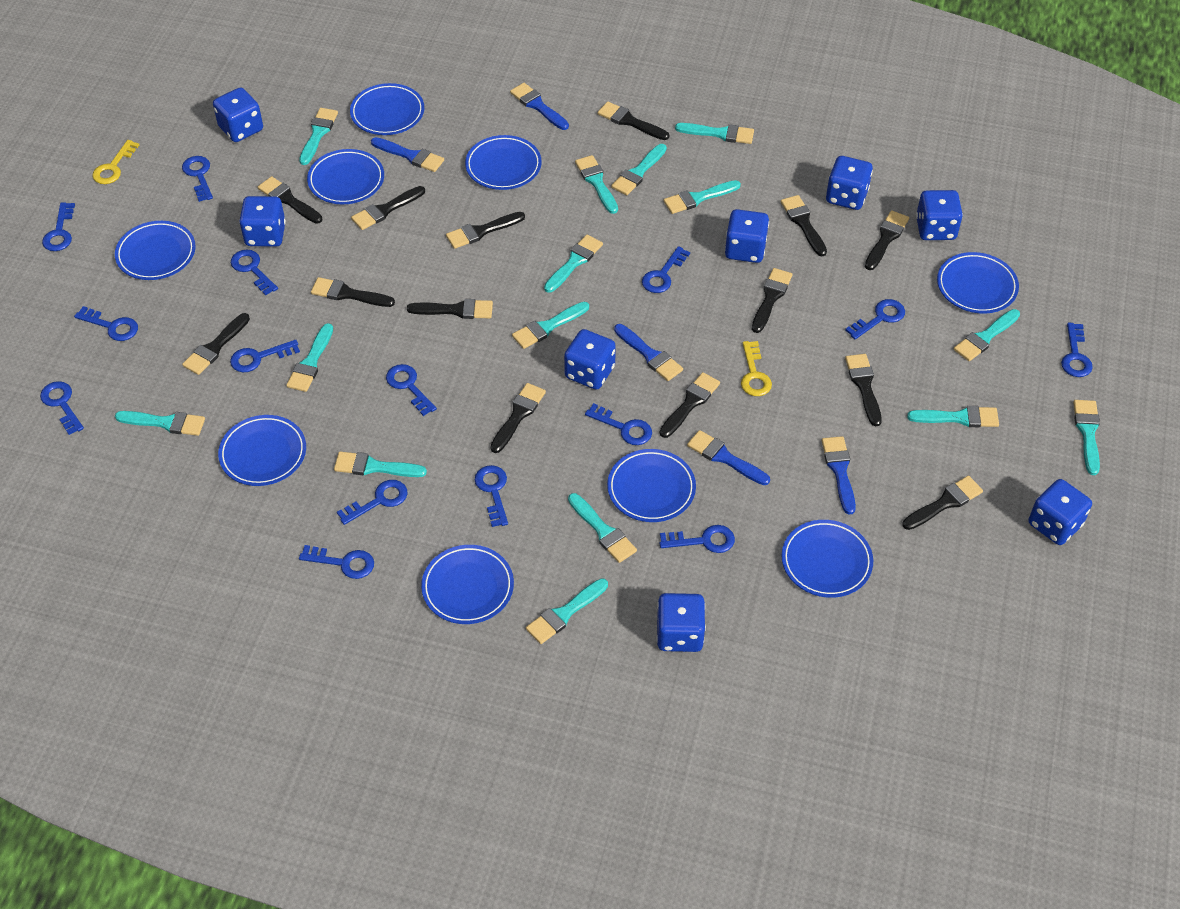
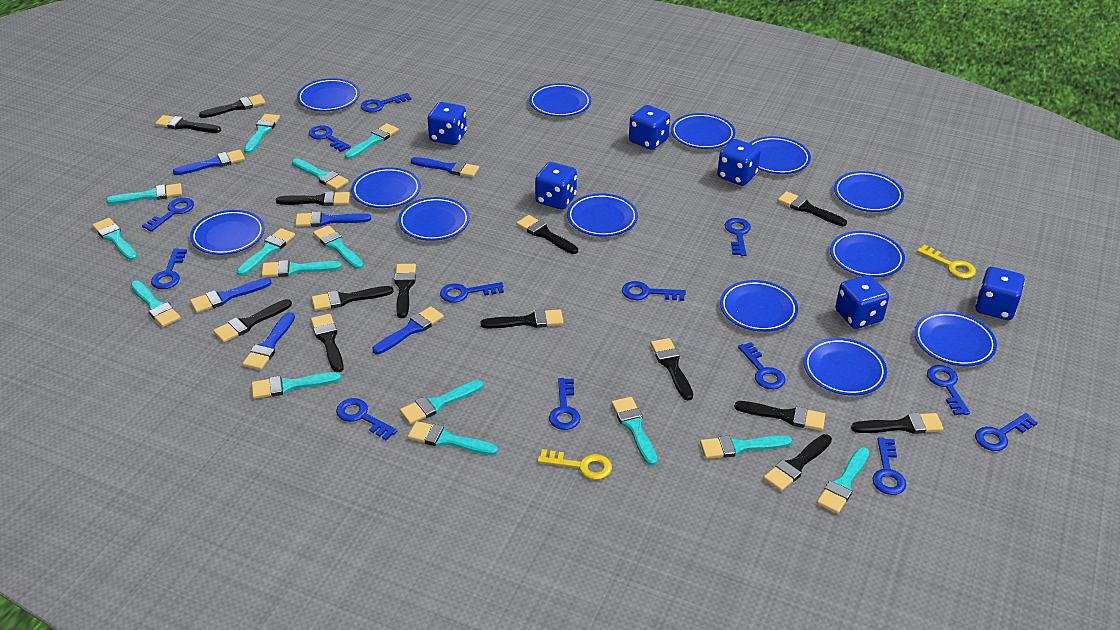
blue brush: [371,137,444,172] [510,83,569,130] [614,324,683,381] [687,430,770,485] [822,436,856,514] = 5 -> [173,150,245,175] [190,278,271,313] [242,312,295,370] [295,211,371,227] [373,306,444,354] [411,157,479,177] = 6
blue dice: [213,87,263,142] [239,196,286,247] [564,329,616,390] [656,593,706,652] [725,209,769,263] [826,156,873,210] [916,190,963,240] [1029,479,1092,545] = 8 -> [428,102,467,145] [535,162,577,209] [629,105,670,150] [717,139,761,186] [835,275,889,329] [976,267,1025,320] = 6
blue key: [40,381,84,435] [42,202,75,251] [74,306,138,341] [182,156,213,202] [230,340,300,372] [231,250,278,296] [299,545,374,579] [337,480,408,525] [386,364,437,416] [475,465,508,527] [585,403,652,445] [642,246,690,293] [659,525,735,553] [845,299,905,339] [1061,323,1093,377] = 15 -> [142,198,194,232] [151,248,187,289] [309,126,351,152] [336,398,397,440] [361,93,412,112] [440,282,504,303] [549,378,580,430] [622,281,686,301] [725,218,751,256] [738,342,785,389] [872,437,906,495] [927,365,970,415] [975,413,1037,451] = 13
blue plate: [115,221,196,280] [218,415,306,486] [307,149,384,204] [350,83,424,135] [421,545,514,624] [465,135,542,190] [607,449,696,522] [781,520,873,598] [937,252,1019,314] = 9 -> [190,210,265,255] [297,78,360,111] [351,167,421,208] [398,197,470,241] [529,83,591,117] [567,193,638,237] [671,113,735,149] [720,280,798,332] [750,136,811,174] [804,338,887,395] [830,231,905,277] [834,171,904,212] [914,311,997,366] = 13

